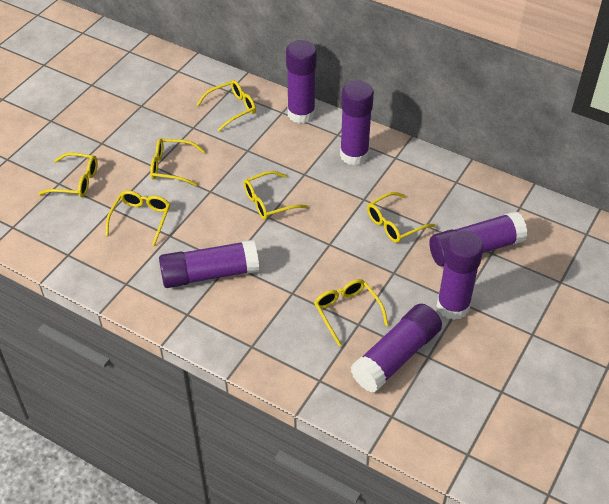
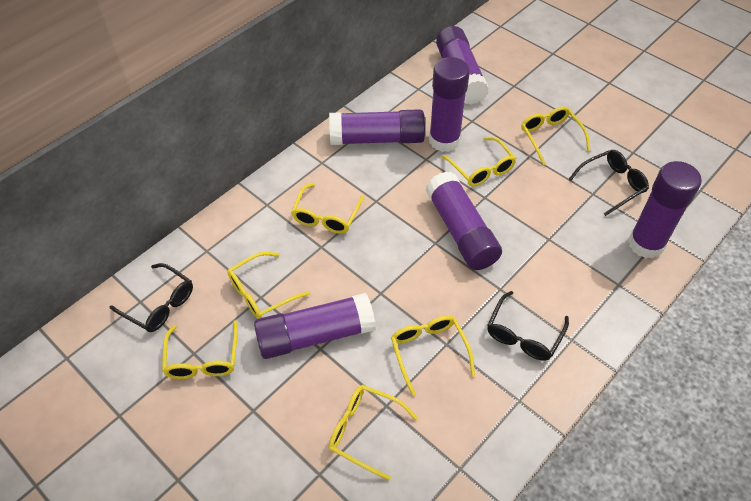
black glasses: none = 0 -> [110,263,193,332] [487,291,569,361] [569,150,649,216] = 3

